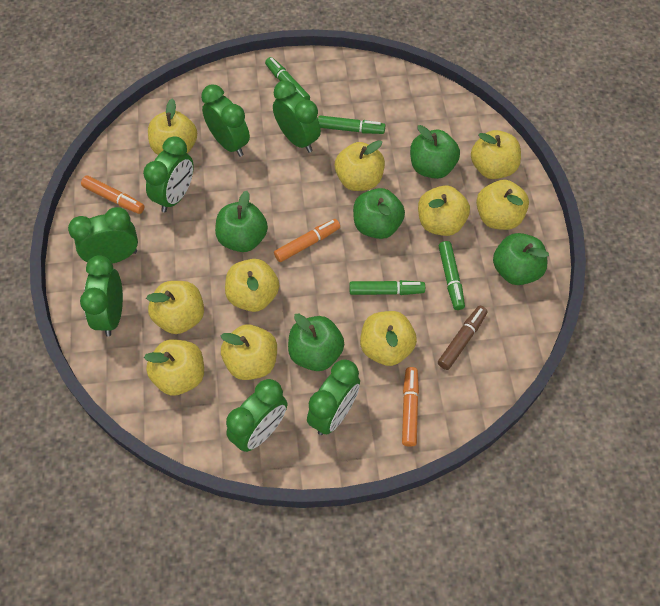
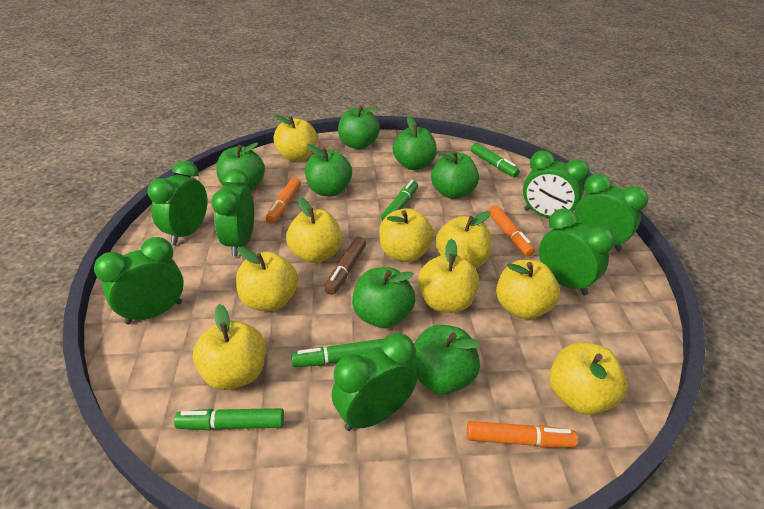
green apple: [215,191,268,252] [288,313,344,371] [353,188,405,239] [410,125,460,179] [493,233,549,285] = 5 -> [216,143,265,191] [305,144,352,196] [338,106,380,149] [352,267,416,328] [393,116,437,170] [412,325,480,394] [431,151,479,199] = 7
yellow apple: [144,339,204,396] [146,281,204,334] [148,99,197,155] [221,325,277,380] [225,259,279,312] [335,140,385,191] [360,311,417,366] [418,185,470,236] [471,130,521,179] [476,180,529,230] = 10 -> [193,304,266,390] [236,247,298,311] [273,114,317,161] [286,198,342,263] [379,208,434,262] [418,239,479,313] [436,211,492,268] [496,260,560,319] [550,342,627,415] = 9

